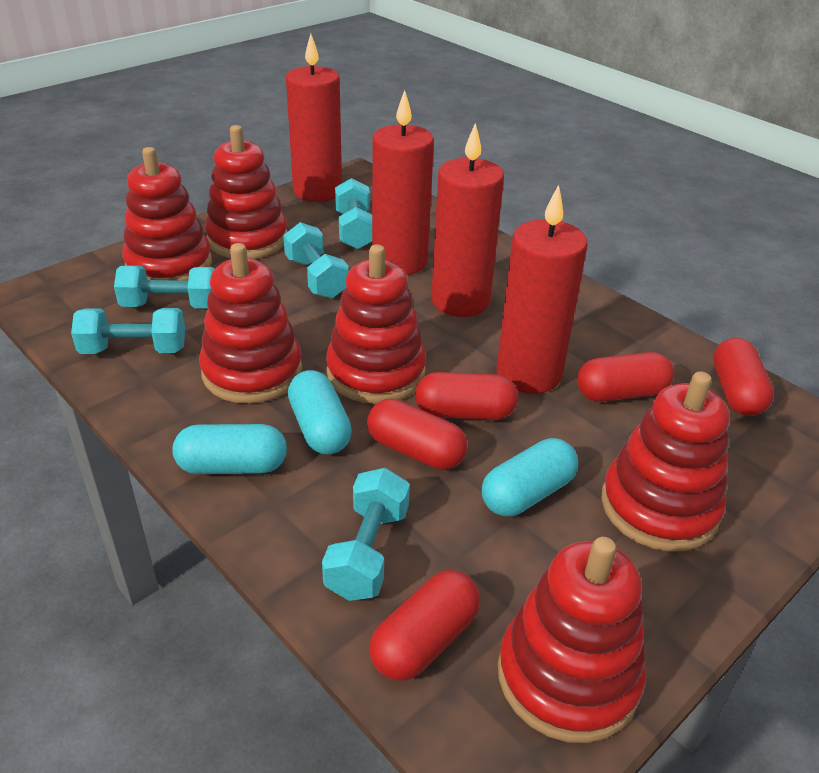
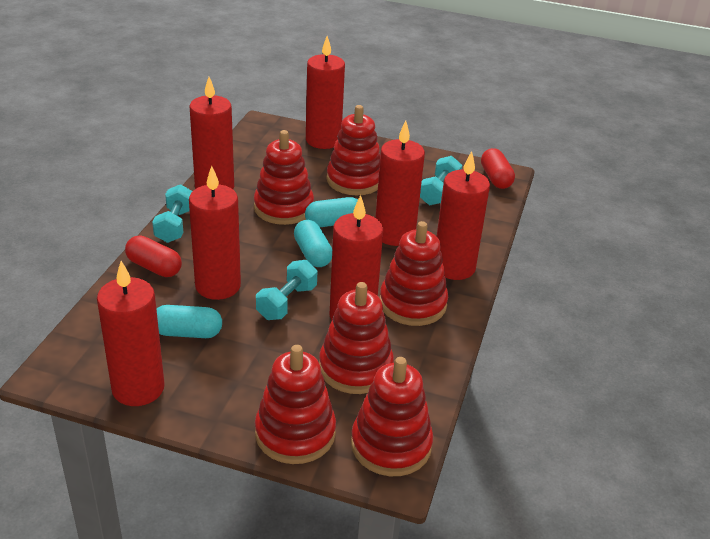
red candle: [286,34,342,202] [372,90,434,275] [431,123,504,317] [497,185,588,394] = 4 -> [97,261,165,406] [189,166,241,300] [190,77,234,189] [306,36,345,149] [329,195,383,320] [375,121,425,246] [437,151,490,280] = 7
red capsule: [367,399,467,470] [370,570,480,681] [415,372,518,420] [577,352,674,402] [713,338,774,416] = 5 -> [125,235,182,277] [481,148,515,189] = 2
turquoise dumbbell: [71,308,185,354] [114,265,214,308] [283,222,349,299] [322,468,410,601] [335,178,372,249] = 5 -> [152,184,192,243] [256,260,317,320] [420,156,462,205] = 3

